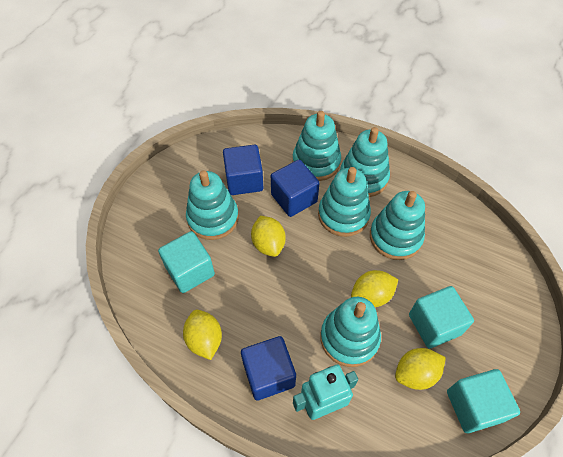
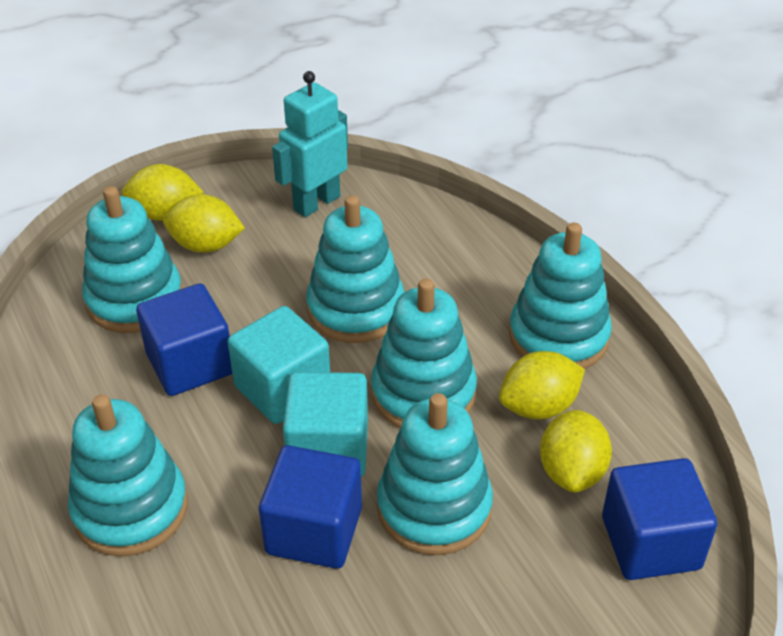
turquoise cube: [158,231,215,293] [409,286,474,348] [447,369,520,433] = 3 -> [228,306,330,424] [283,372,368,477] = 2

